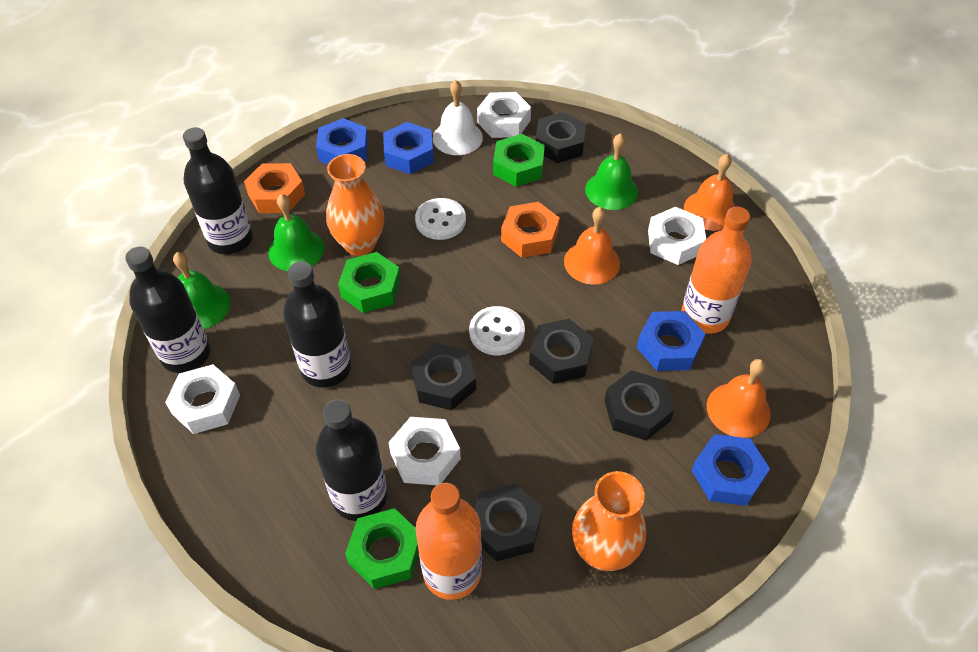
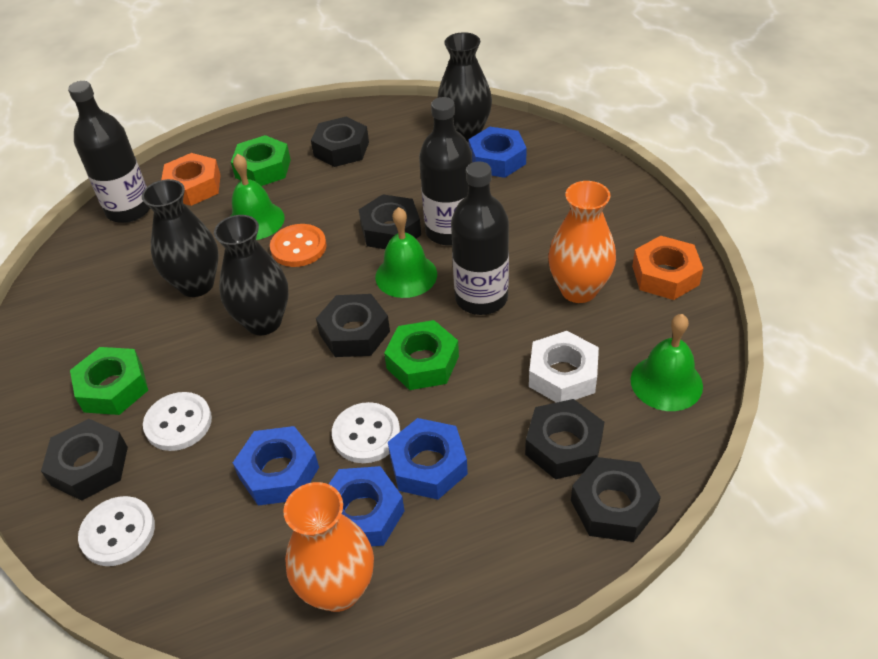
black bottle: [125,246,211,373] [183,127,253,254] [283,261,351,388] [315,399,388,521] = 4 -> [68,81,150,223] [419,97,472,246] [451,161,509,315] = 3
black nut: [411,343,476,410] [475,483,542,562] [529,319,594,384] [536,112,586,163] [604,370,675,441] = 5 -> [41,419,128,501] [311,117,369,167] [316,294,390,357] [359,194,421,249] [525,399,604,479] [571,457,661,542] = 6
black vase: none = 0 -> [142,179,219,297] [214,215,289,335] [438,32,492,142] = 3
orange bell: [564,207,620,285] [684,154,736,231] [707,359,771,438] = 3 -> none = 0
orange bottle: [415,483,482,600] [681,207,752,334] = 2 -> none = 0
orange button: none = 0 -> [270,224,327,267] = 1
white bell: [433,80,483,155] = 1 -> none = 0
white button: [415,198,466,240] [469,306,525,355] = 2 -> [78,496,155,566] [143,392,212,451] [332,402,400,463] = 3
white nut: [165,364,240,434] [388,417,461,485] [477,92,531,138] [648,207,706,265] = 4 -> [529,331,599,403] = 1

